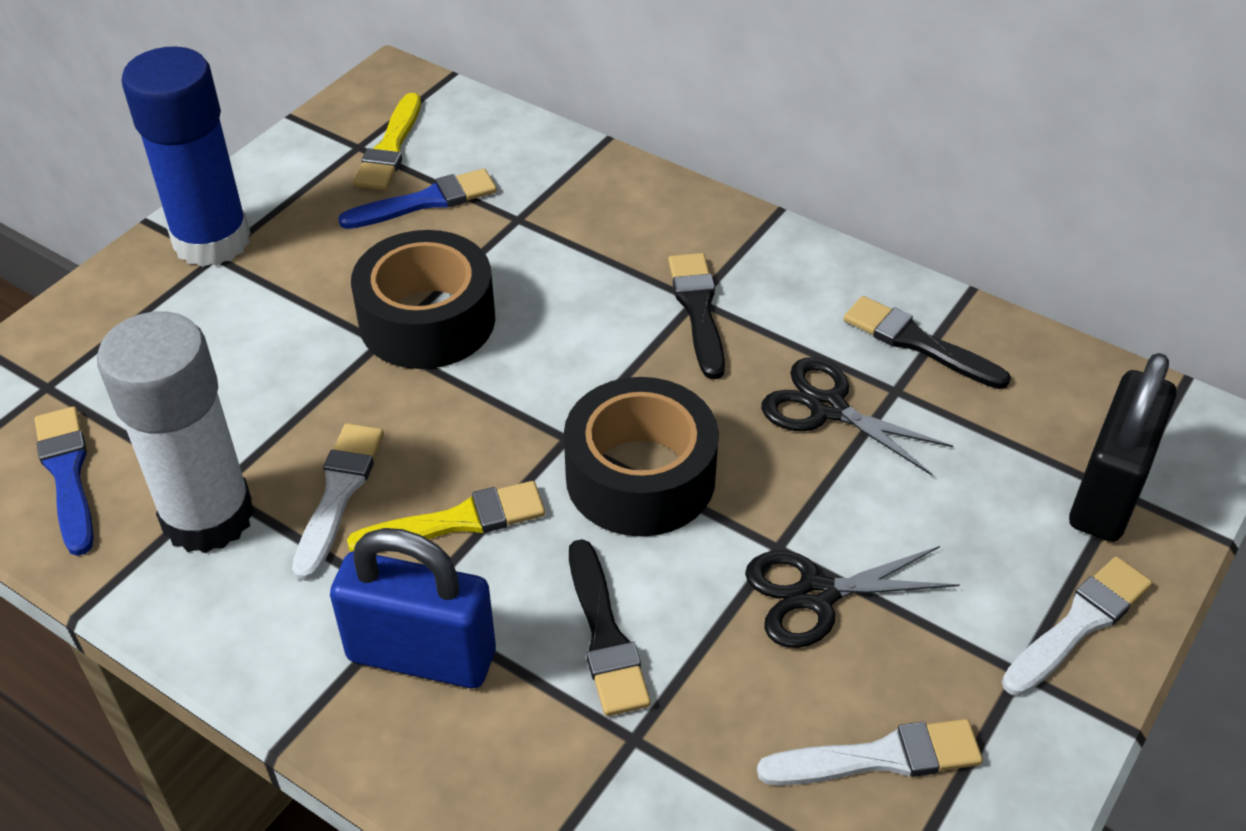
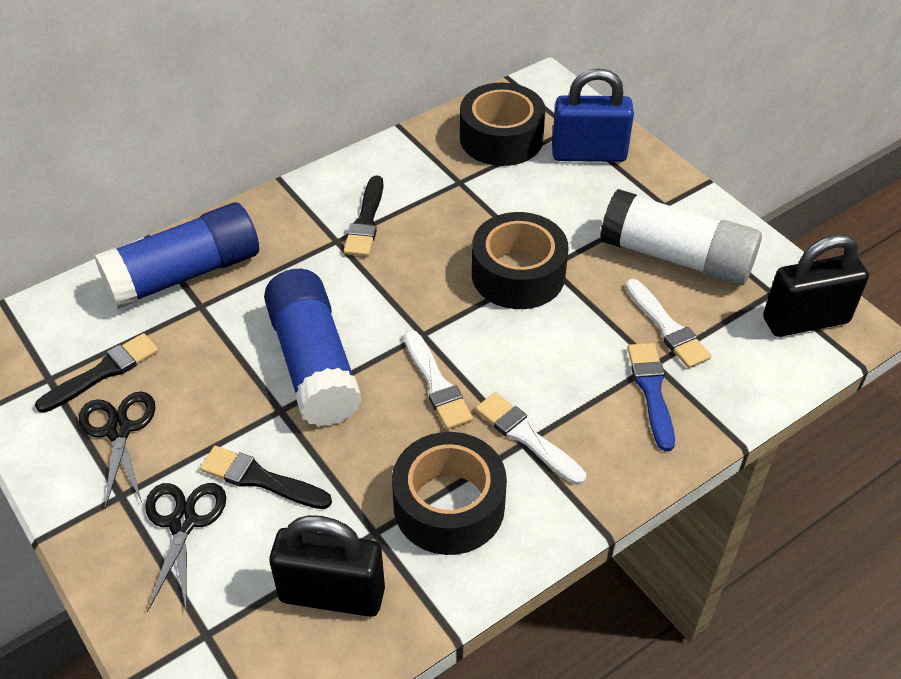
black padlock: [1069,353,1176,542] = 1 -> [269,515,385,617] [763,234,869,337] = 2
black tape: [351,230,495,369] [564,377,719,537] = 2 -> [392,432,507,555] [460,83,546,166] [472,212,569,309] = 3
blue brush: [35,406,93,556] [338,169,497,229] = 2 -> [627,343,675,451] = 1
blue glue stick: [121,46,250,267] = 1 -> [95,202,259,309] [264,269,362,427] = 2
yellow brush: [347,481,545,552] [353,93,421,190] = 2 -> none = 0

